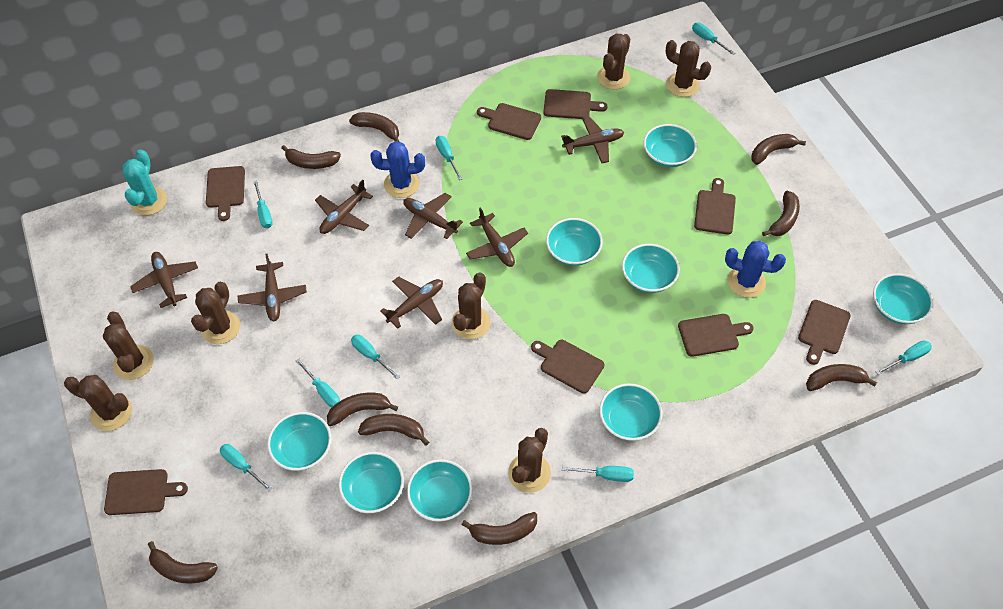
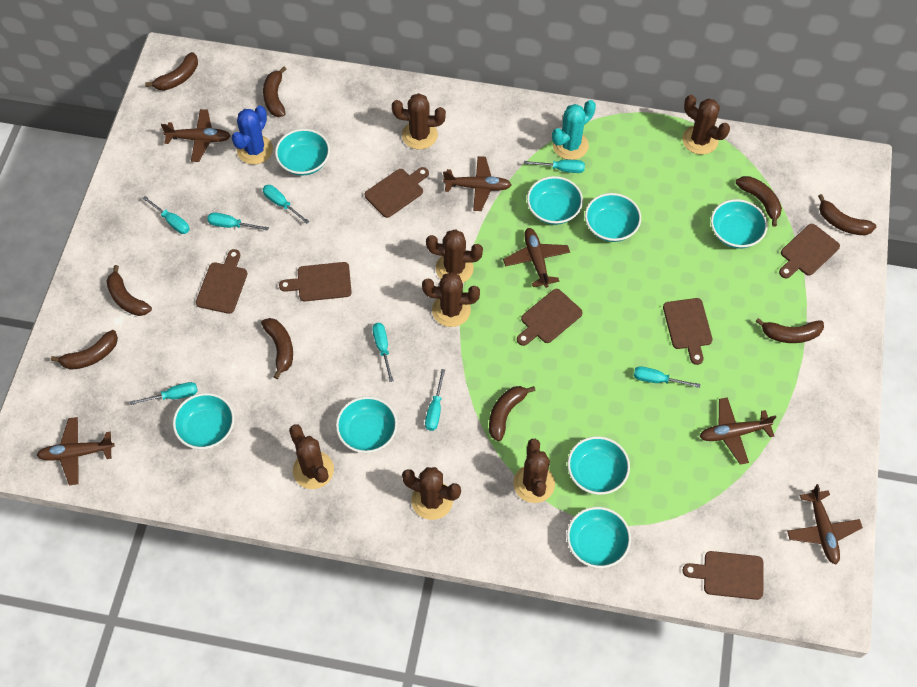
blue cactus: [370,141,425,198] [725,241,786,298] = 2 -> [232,106,273,165] = 1
brown cutting board: [104,469,188,515] [206,166,245,221] [477,103,541,140] [531,340,604,393] [543,89,608,119] [678,314,754,357] [694,178,736,235] [798,300,851,365] = 8 -> [196,249,248,314] [279,262,352,301] [365,167,429,218] [517,289,583,346] [663,298,713,365] [683,551,763,600] [779,224,840,278] = 7
brown plane: [130,252,198,308] [238,254,307,321] [315,180,373,234] [380,277,443,329] [403,193,463,239] [466,207,528,267] [561,116,624,163] = 7 -> [37,417,115,485] [161,109,231,162] [443,156,512,211] [503,228,570,288] [699,397,776,465] [787,484,863,564] = 6

